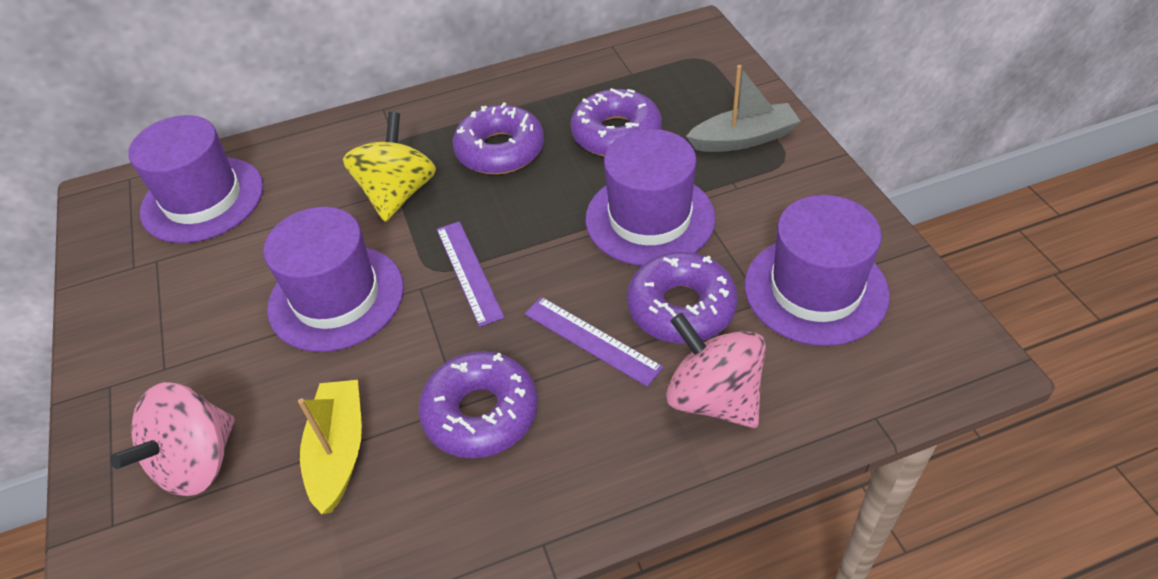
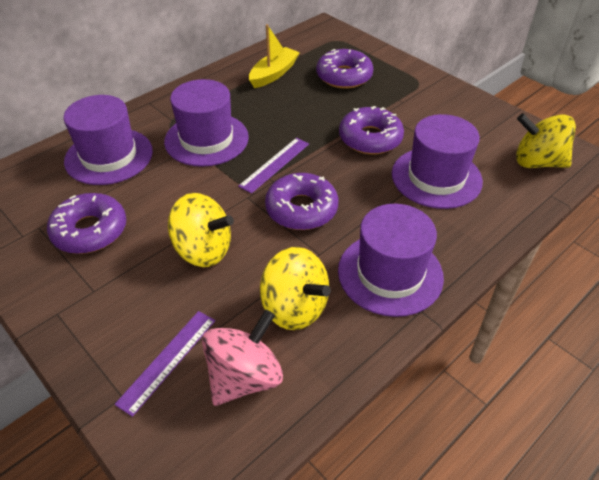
grey boat: [686,65,800,152] = 1 -> none = 0
pink spinning top: [110,382,235,496] [666,313,766,428] = 2 -> [202,309,283,406] = 1
yellow spinning top: [343,112,436,222] = 1 -> [168,193,234,267] [260,247,331,330] [516,113,576,168] = 3

